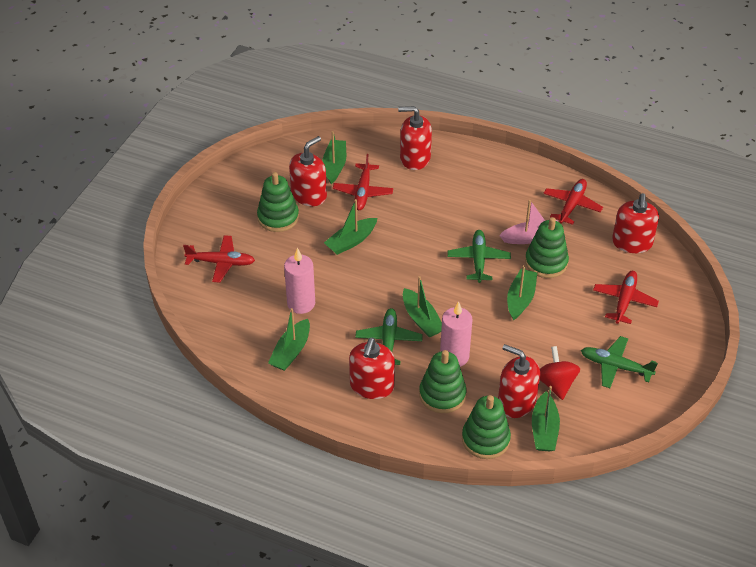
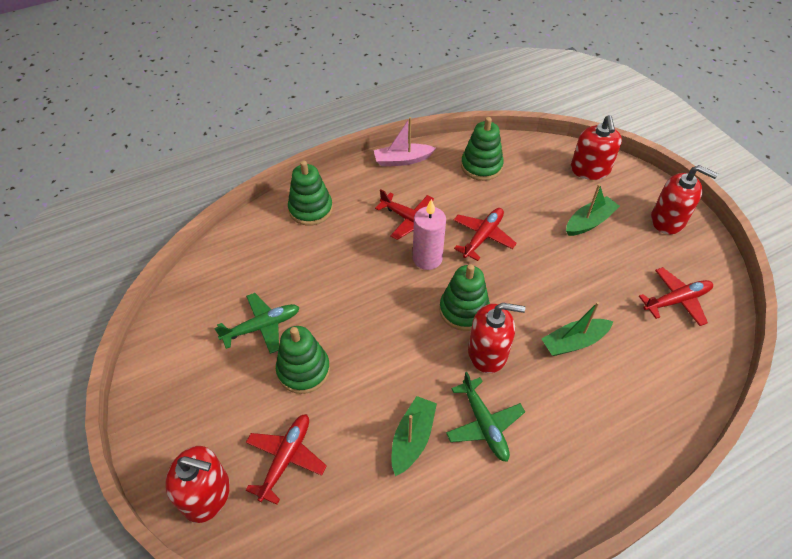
green boat: [268,308,310,371] [323,131,346,184] [324,199,377,255] [403,276,442,337] [507,265,537,320] [532,386,560,451] = 6 -> [391,396,437,476] [542,302,613,356] [566,184,620,236] = 3
green plane: [355,308,423,365] [447,230,511,283] [581,336,658,388] = 3 -> [214,293,300,354] [446,372,525,462] = 2
pink candle: [284,248,315,314] [440,301,472,367] = 2 -> [413,199,446,270] = 1
red soap dispenser: [289,136,327,206] [349,338,395,399] [398,106,432,170] [498,344,540,418] [612,193,659,253] = 5 -> [165,446,230,523] [468,303,525,373] [571,115,622,180] [651,165,718,234] = 4
red spinning top: [540,346,580,400] = 1 -> none = 0

